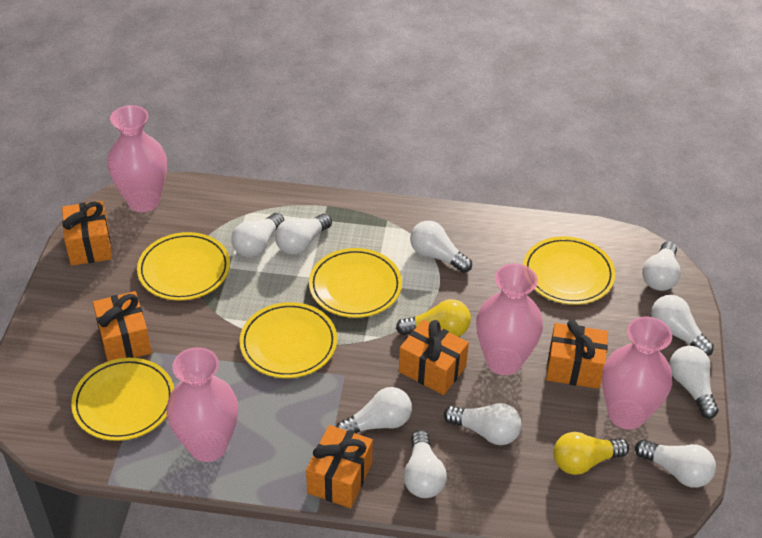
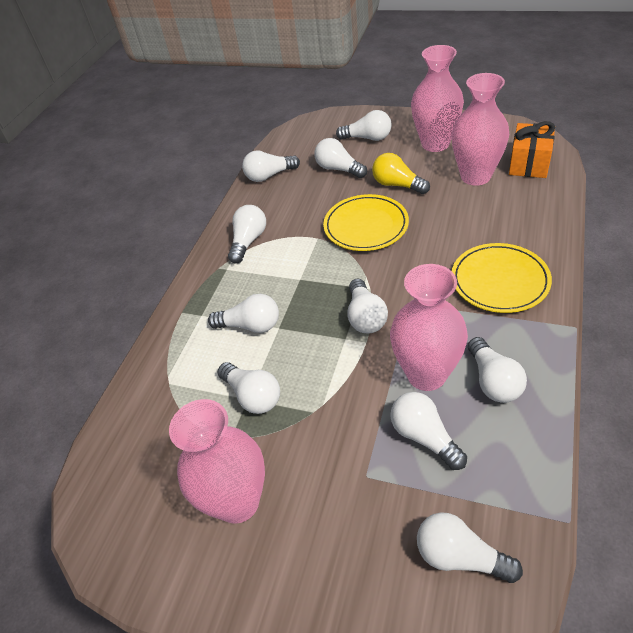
orange gift: [62,201,112,266] [93,291,152,361] [306,425,373,508] [399,320,469,395] [546,320,608,389] = 5 -> [509,121,555,178] = 1
yellow light bulb: [396,299,471,337] [554,432,629,475] = 2 -> [372,153,430,194] = 1
yellow plate: [71,358,174,441] [137,232,230,301] [239,302,337,378] [309,248,402,318] [523,236,615,305] = 5 -> [323,194,409,251] [452,243,552,313] = 2

